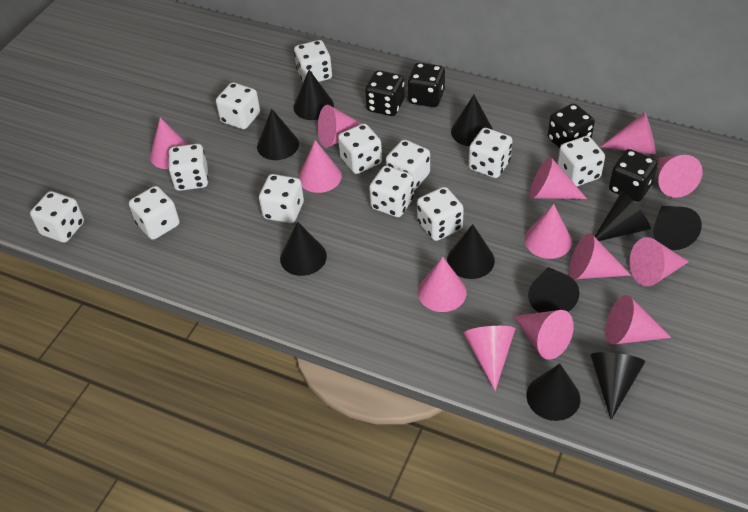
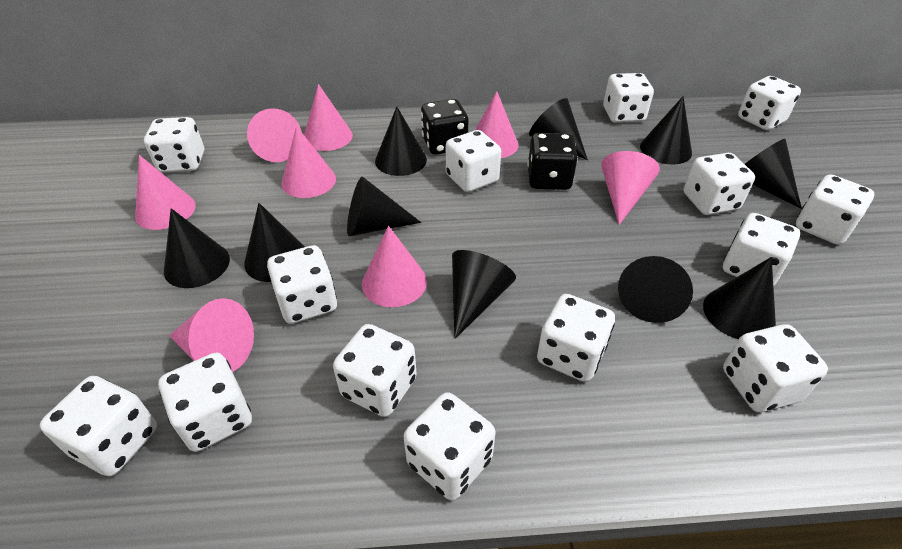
black dice: [365,70,405,116] [407,62,445,107] [548,103,595,148] [609,149,658,202] = 4 -> [421,99,468,155] [528,133,578,190] = 2
pink cone: [150,118,189,169] [298,140,342,193] [318,105,362,148] [418,257,466,312] [463,326,515,391] [513,310,574,360] [525,204,572,259] [530,157,587,199] [569,233,631,279] [600,112,656,155] [605,295,671,345] [629,237,689,287] [658,155,703,198] = 13 -> [135,155,196,230] [169,298,254,372] [247,108,302,162] [281,126,336,198] [304,84,353,151] [362,226,427,307] [475,91,518,158] [601,151,660,225] = 8
white dice: [30,191,84,243] [129,186,180,240] [168,144,208,191] [216,82,260,129] [259,174,304,223] [294,40,332,82] [338,123,382,174] [369,166,414,217] [386,139,430,190] [417,187,464,241] [468,128,512,178] [558,136,605,186] = 12 -> [40,376,157,476] [144,117,204,173] [158,353,252,452] [267,245,337,324] [333,324,417,417] [404,392,495,501] [446,130,501,192] [537,294,615,382] [603,73,654,123] [684,153,755,215] [723,213,800,286] [723,324,828,412] [738,76,801,130] [796,174,874,245] = 14

